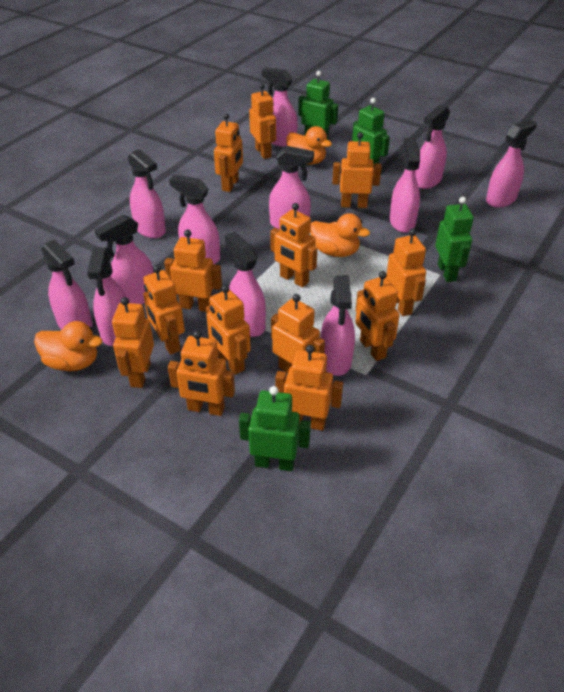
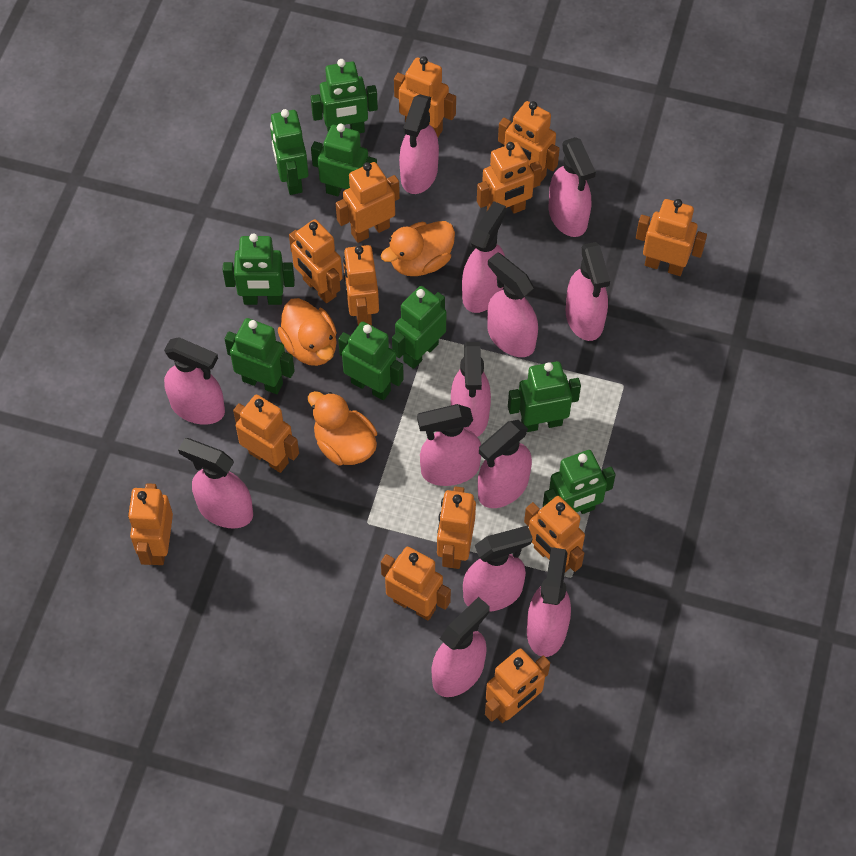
green robot: [239,386,311,471] [298,71,338,140] [352,98,390,164] [435,197,474,282] = 4 -> [223,233,295,305] [225,318,295,394] [270,109,308,195] [311,59,378,133] [311,124,377,196] [338,322,404,400] [392,286,447,369] [508,361,581,432] [543,450,616,514] = 9
pink spray bottle: [41,239,93,330] [87,247,126,346] [95,214,154,304] [128,149,166,238] [169,175,220,264] [225,232,266,337] [262,68,298,147] [269,146,314,230] [321,275,355,376] [390,138,420,233] [415,105,450,189] [486,119,537,208] = 12 -> [164,337,225,425] [178,438,253,529] [399,94,439,194] [417,404,481,486] [431,597,489,697] [451,342,491,437] [462,201,506,313] [463,525,533,612] [478,420,532,508] [487,252,538,357] [527,547,571,657] [549,137,596,237] [566,242,610,341] = 13

